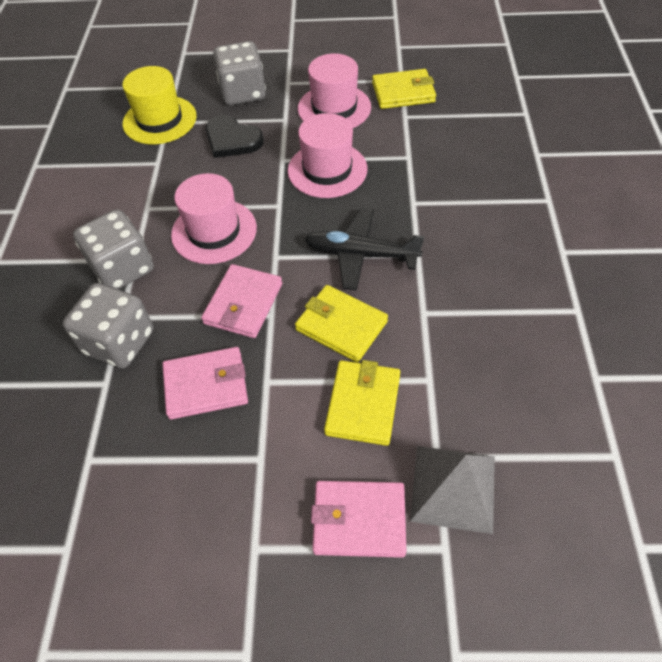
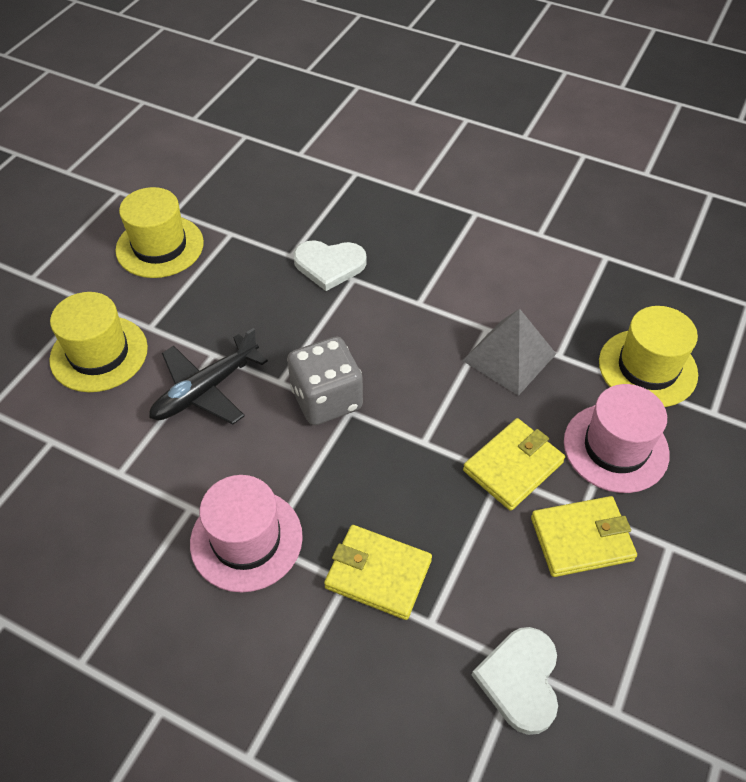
black heart: [206,115,264,158] = 1 -> none = 0
grey dice: [63,283,153,368] [73,209,154,289] [213,41,266,105] = 3 -> [287,337,363,425] = 1
pink hat: [171,173,257,264] [288,113,367,198] [298,53,371,128] = 3 -> [190,475,303,592] [564,384,670,493] = 2
pink wallet: [162,347,248,420] [201,264,282,338] [311,481,406,558] = 3 -> none = 0
white heart: none = 0 -> [293,240,367,291] [472,627,558,735] = 2
yellow hat: [123,66,197,144] = 1 -> [49,292,148,392] [115,187,204,278] [599,306,698,407] = 3

